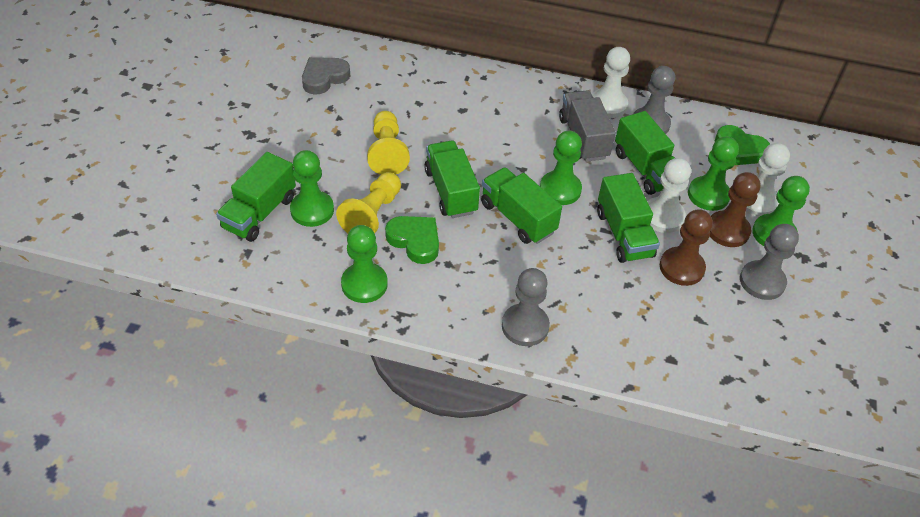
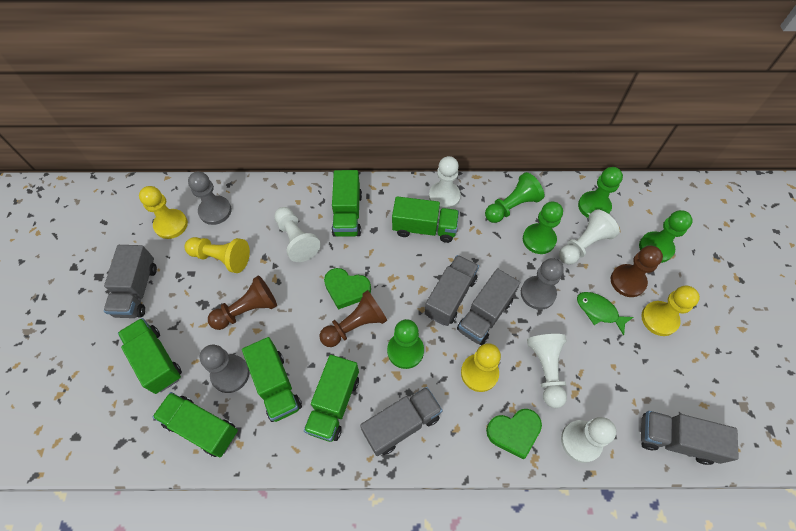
brown pawn: [660,209,713,286] [710,172,761,247] = 2 -> [208,276,277,330] [320,290,387,347] [611,246,663,297] = 3
green fish: none = 0 -> [577,292,634,336] = 1
green truck: [216,152,296,242] [424,140,480,218] [481,167,562,244] [597,173,660,263] [615,111,675,195] = 5 -> [118,318,182,394] [152,392,238,458] [242,337,302,422] [304,355,359,442] [332,170,362,237] [392,196,459,243] = 6
grey heart: [302,57,350,95] = 1 -> none = 0
grey truck: [559,90,616,162] = 1 -> [104,245,157,318] [360,387,443,456] [424,255,479,326] [457,269,520,345] [641,411,739,465] = 5
white pawn: [592,47,630,118] [647,158,691,233] [746,143,790,217] = 3 -> [274,207,321,262] [429,156,461,209] [527,334,567,408] [559,210,620,265] [561,417,616,463] = 5
yellow pawn: [336,172,401,233] [367,111,410,175] = 2 -> [139,186,188,239] [184,237,250,273] [461,343,501,392] [641,286,700,336] = 4

